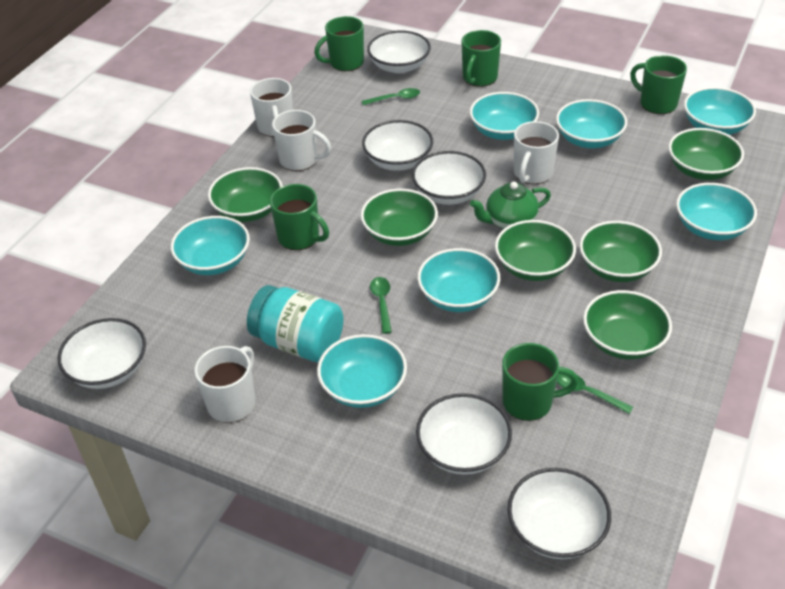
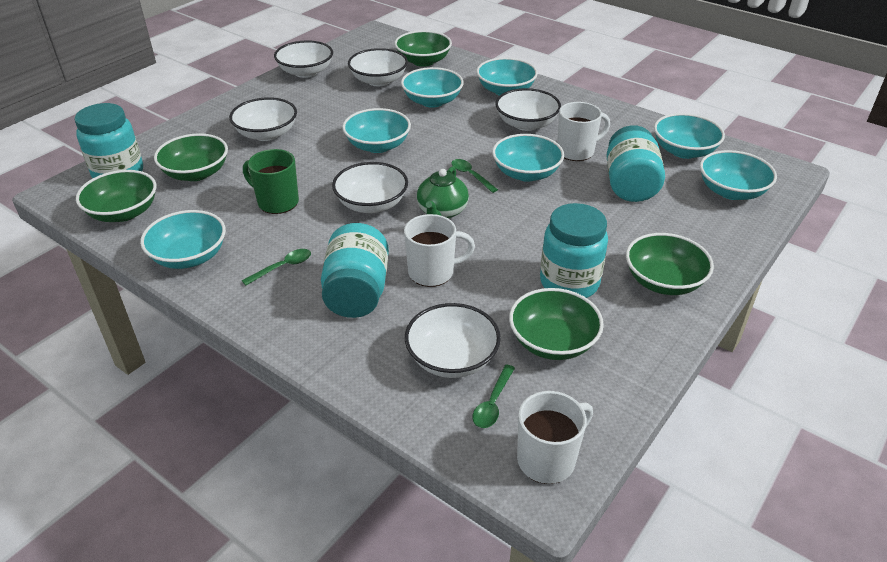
green bowl: [208,167,283,222] [360,189,438,246] [495,220,576,281] [579,221,662,282] [583,290,672,360] [668,128,744,180] = 6 -> [76,170,156,222] [154,134,228,181] [394,30,452,67] [509,288,604,360] [626,233,714,295] = 5
green mug: [270,184,329,250] [314,16,364,71] [461,30,501,87] [502,343,579,421] [630,55,687,114] = 5 -> [243,149,299,214] = 1
turquoise jar: [247,285,344,362] = 1 -> [74,103,143,178] [321,223,389,318] [540,203,608,298] [606,125,665,202] = 4
white mug: [194,346,255,423] [250,78,293,137] [272,110,332,171] [514,121,559,184] = 4 -> [404,214,475,287] [517,391,593,484] [557,102,610,161] = 3

